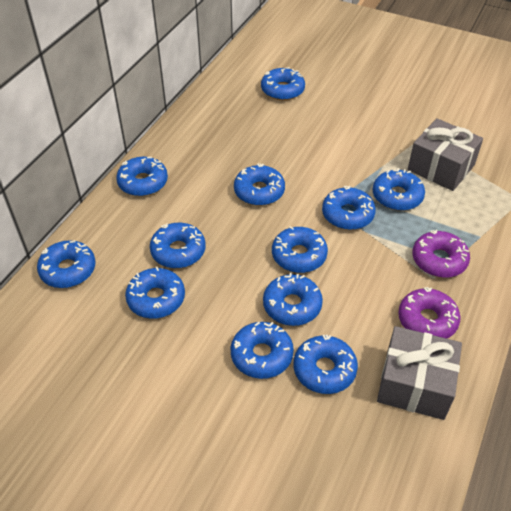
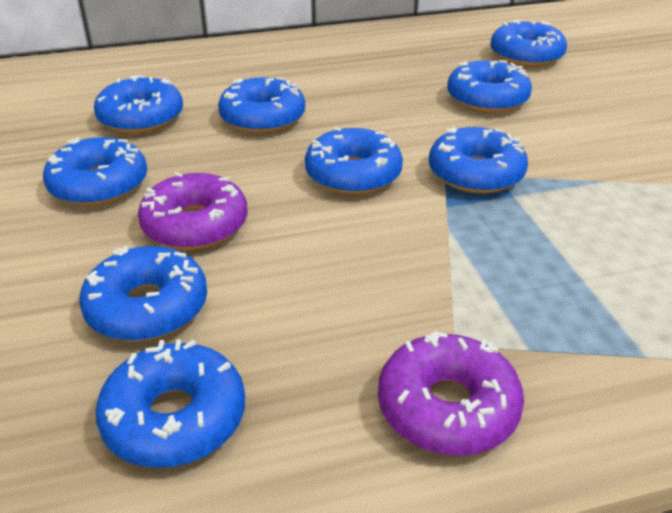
blue donut: [37,240,96,288] [116,157,168,196] [125,267,185,319] [150,223,206,268] [231,322,294,379] [234,163,285,205] [261,67,305,100] [263,273,323,326] [272,226,328,273] [293,335,358,394] [322,186,376,230] [373,168,425,211] = 12 -> [43,137,147,206] [79,246,207,341] [94,75,183,134] [96,339,245,468] [218,77,305,133] [305,127,403,195] [429,127,528,194] [447,60,532,113] [490,20,567,67] = 9
grey gift: [377,326,462,420] [408,118,483,191] = 2 -> none = 0

